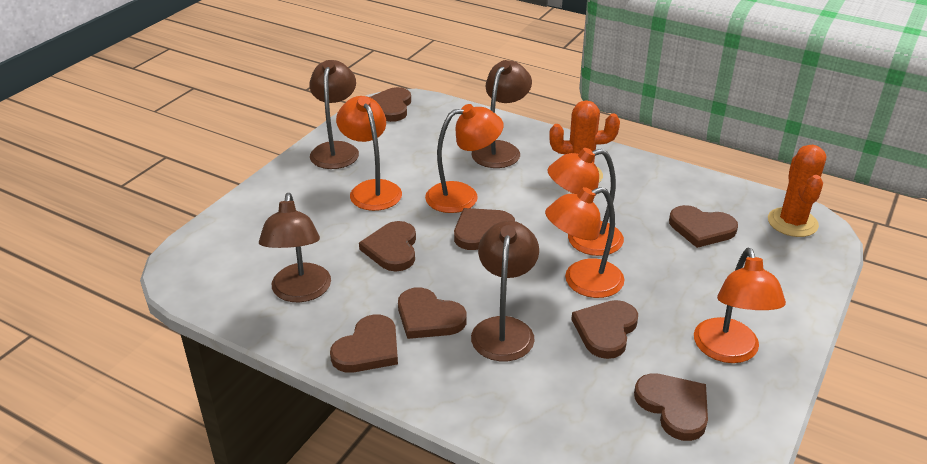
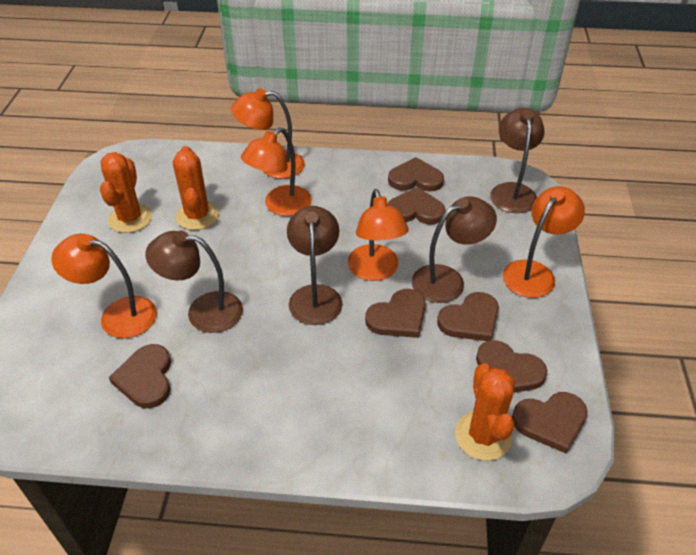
brown heart: [330,314,398,373] [359,221,416,271] [370,87,411,122] [398,287,467,339] [454,208,515,250] [571,300,638,359] [634,373,708,441] [669,205,738,248] = 8 -> [109,344,171,408] [365,289,426,338] [388,157,444,192] [388,187,446,224] [437,292,499,341] [476,340,548,393] [512,392,588,454] = 7
orange cactus: [549,100,620,182] [768,145,826,237] = 2 -> [100,152,152,233] [173,146,219,230] [455,363,515,461] = 3

